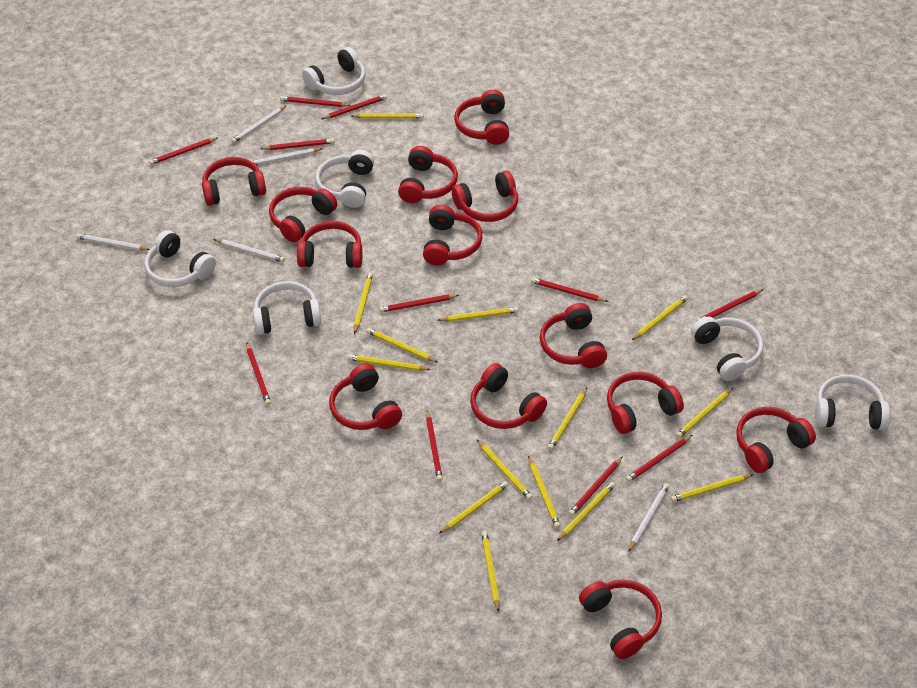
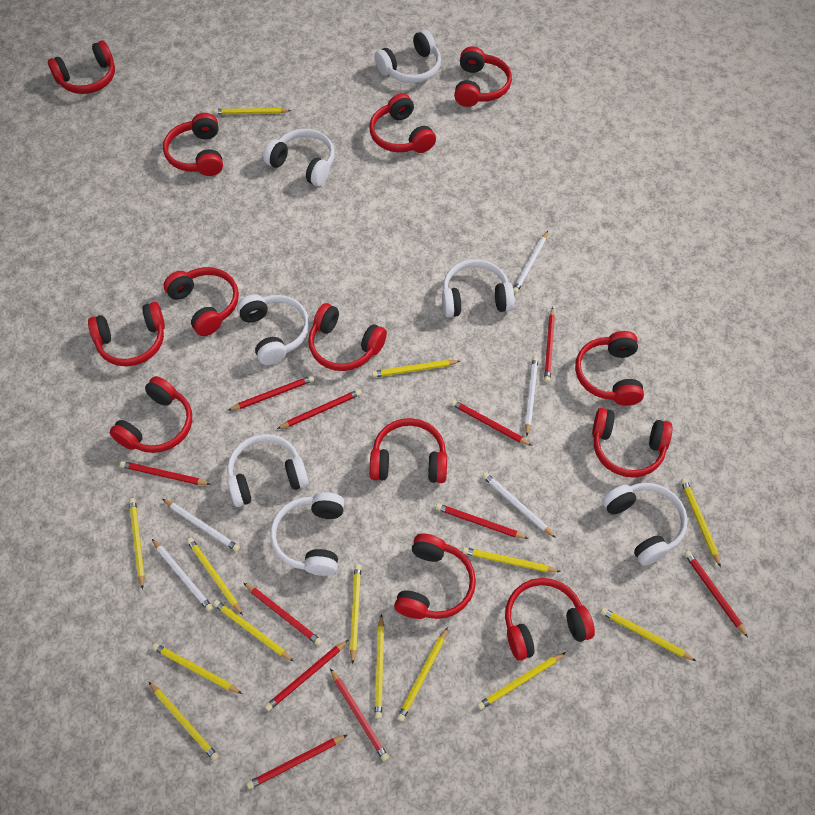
white headphones: [144,230,216,287] [253,281,322,335] [302,47,365,95] [315,150,374,208] [691,317,764,381] [815,374,890,430] = 6 -> [227,434,309,507] [237,294,309,365] [264,129,335,186] [270,492,344,576] [374,30,441,83] [442,259,515,317] [602,483,688,566] = 7

